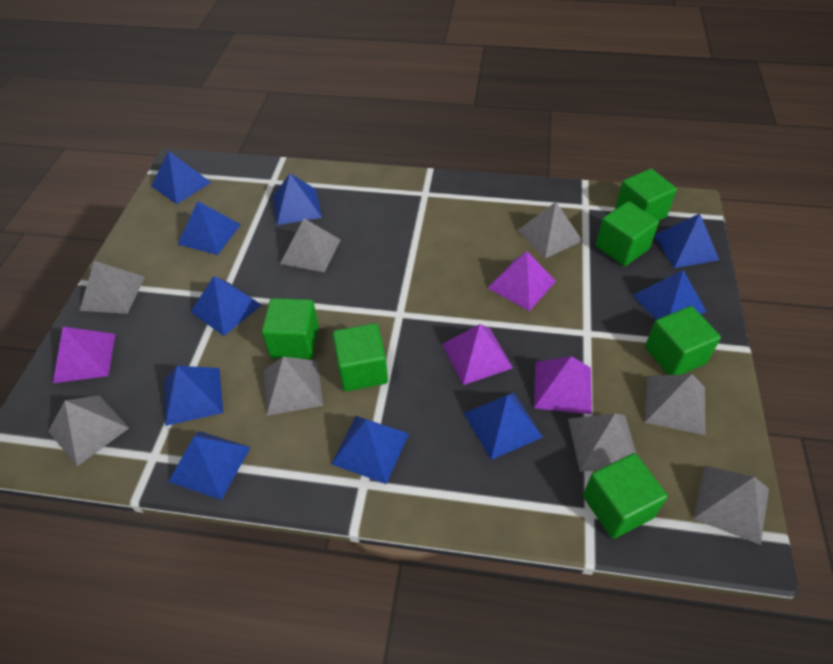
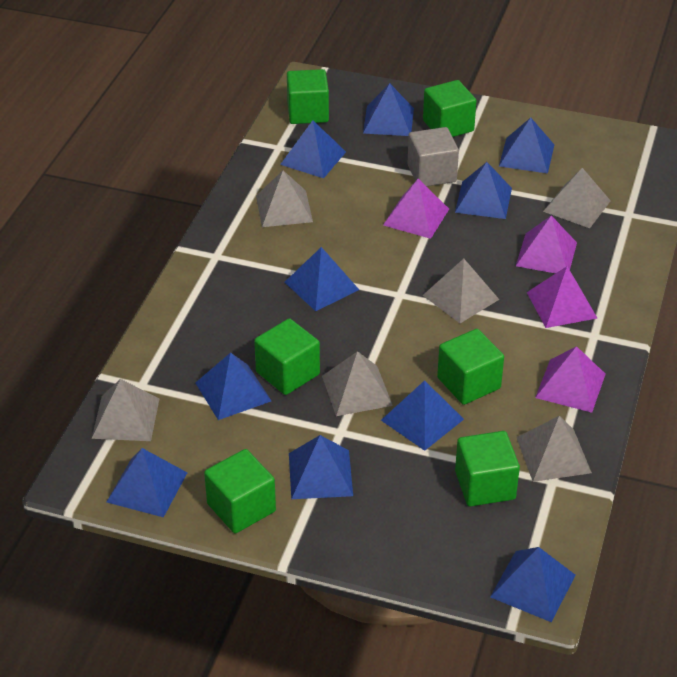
grey cube: none = 0 -> [408,127,459,186] = 1
grey pyramid: [48,395,129,466] [80,261,145,314] [263,357,323,416] [280,219,340,272] [517,202,583,258] [568,413,636,472] [645,374,705,435] [693,466,769,545] = 8 -> [92,379,160,441] [256,170,313,227] [322,351,393,416] [423,259,499,323] [516,416,592,482] [543,168,611,228] = 6

